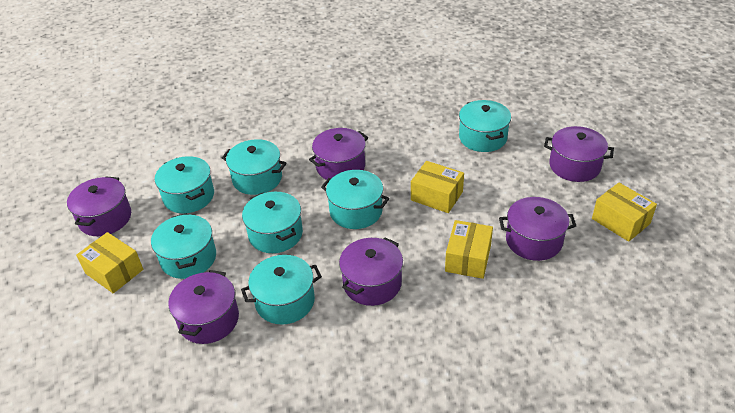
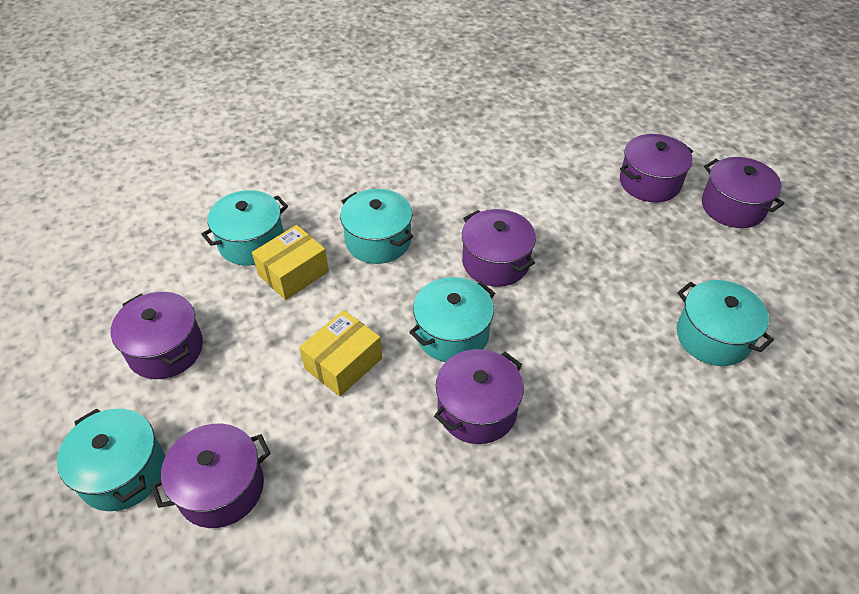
turquoise pot: [151,213,216,279] [155,156,214,213] [222,139,286,195] [241,255,322,325] [242,192,303,253] [321,170,390,229] [459,100,511,152] = 7 -> [57,409,165,511] [201,190,288,265] [340,189,413,264] [409,277,495,362] [677,280,774,366] = 5
yellow box: [76,232,143,293] [411,161,464,213] [445,220,493,279] [592,183,657,242] = 4 -> [252,225,329,300] [299,310,382,397] = 2

